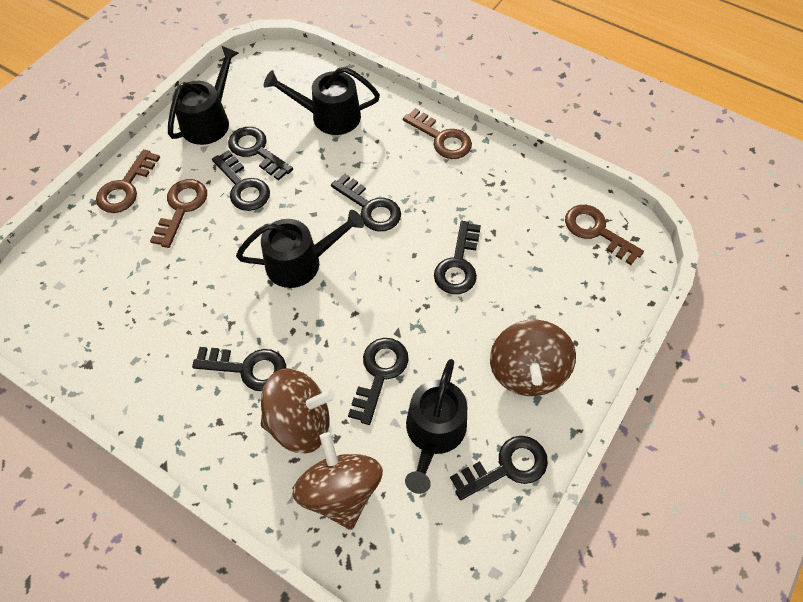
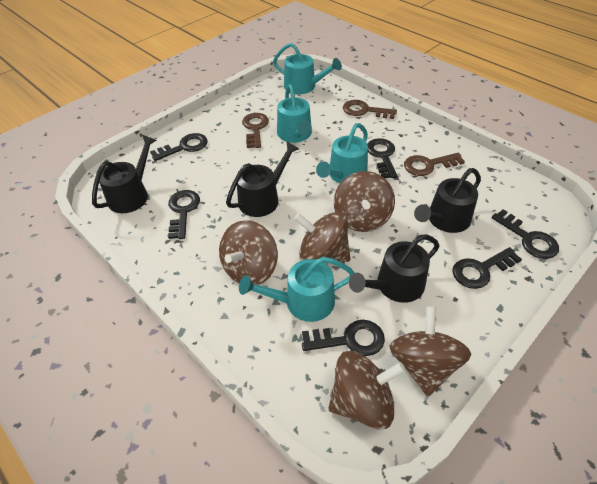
black key: [192,347,286,391] [212,150,270,211] [228,127,293,181] [331,174,401,231] [348,338,409,425] [434,221,481,294] [450,436,548,500] = 7 -> [150,133,208,161] [168,190,200,239] [302,320,385,356] [367,138,397,178] [452,247,522,289] [491,209,559,259] = 6
brown key: [96,149,160,213] [150,179,207,248] [403,108,472,159] [565,205,644,265] = 4 -> [242,113,269,148] [343,100,397,119] [404,153,465,176] = 3
brown spinning top: [261,368,335,454] [292,432,383,530] [490,320,576,396] = 3 -> [219,220,278,285] [294,212,350,263] [328,351,406,430] [334,171,395,232] [390,307,471,396] = 5
turquoise watering can: none = 0 -> [239,257,355,322] [273,43,342,94] [277,84,312,143] [316,123,368,183] = 4

